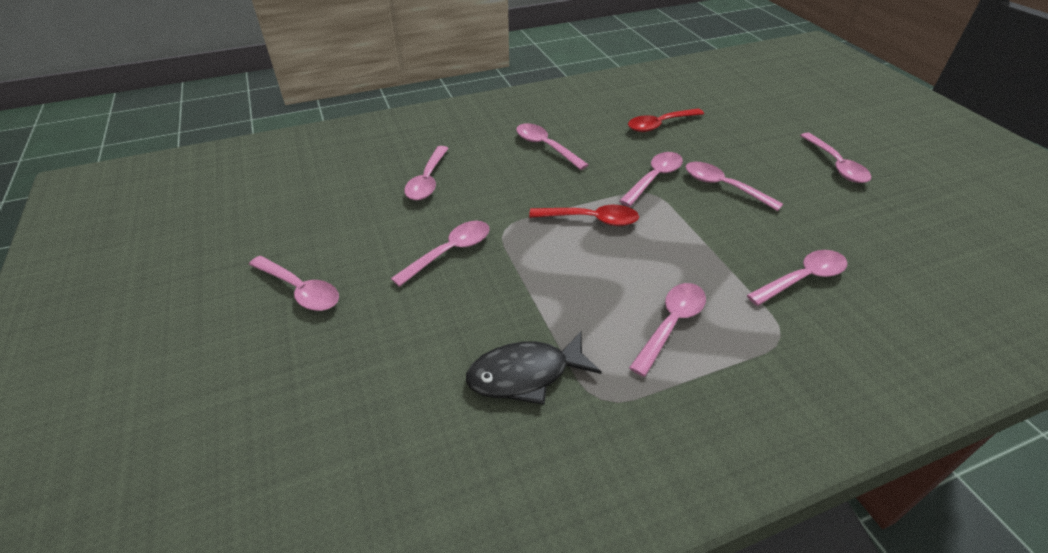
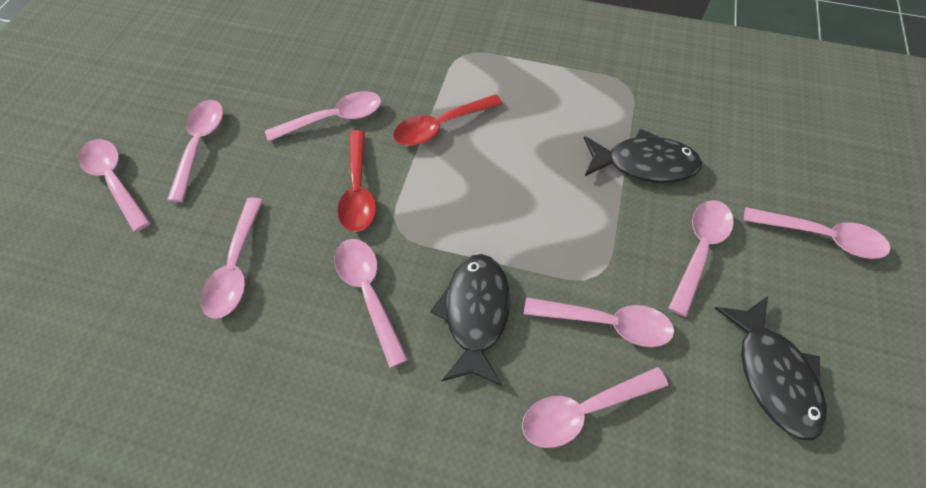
black fish: [466,332,602,405] = 1 -> [430,254,510,386] [584,129,702,183] [714,296,827,440] = 3

